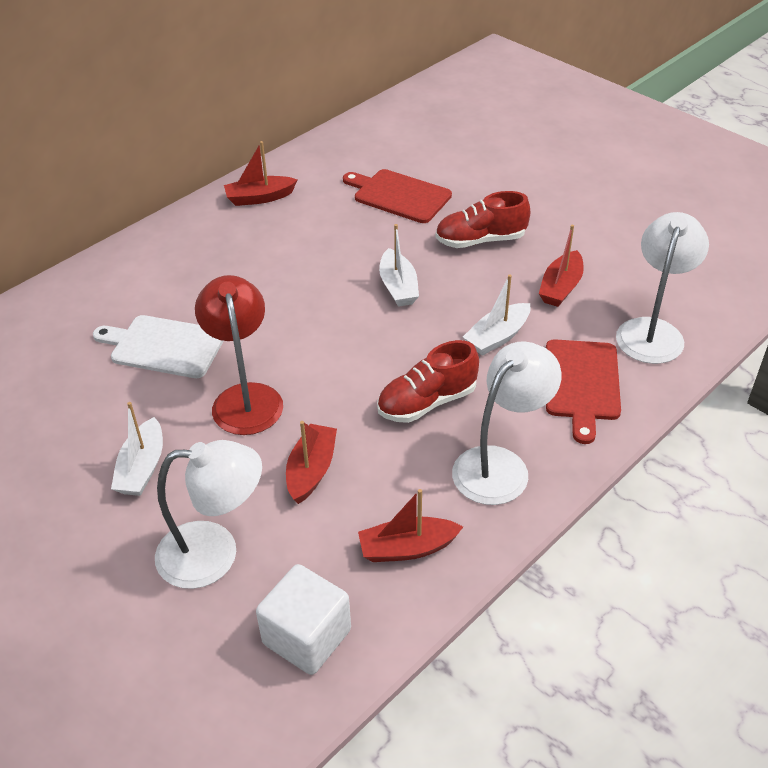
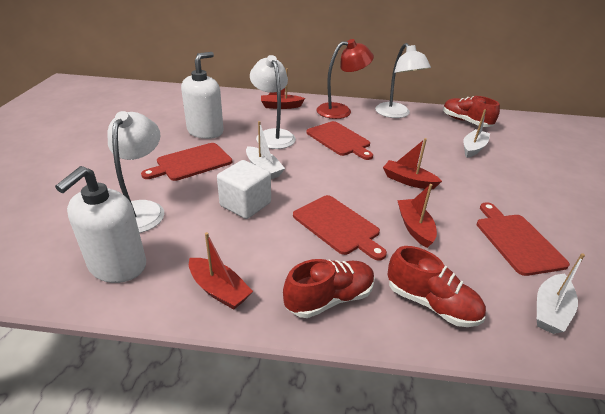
red cutting board: [343,169,452,223] [546,339,621,444] = 2 -> [141,143,232,181] [293,195,387,261] [306,121,373,160] [477,202,570,276] = 4
red shoe: [377,340,479,423] [435,191,530,248] = 2 -> [283,259,375,318] [387,246,486,327] [443,96,500,127] = 3
white cutting board: [93,315,224,378] = 1 -> none = 0
white soap dispenser: none = 0 -> [55,166,146,283] [181,52,223,139] = 2

